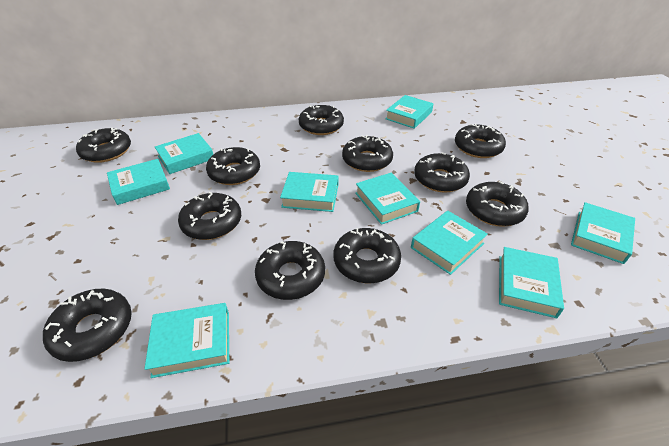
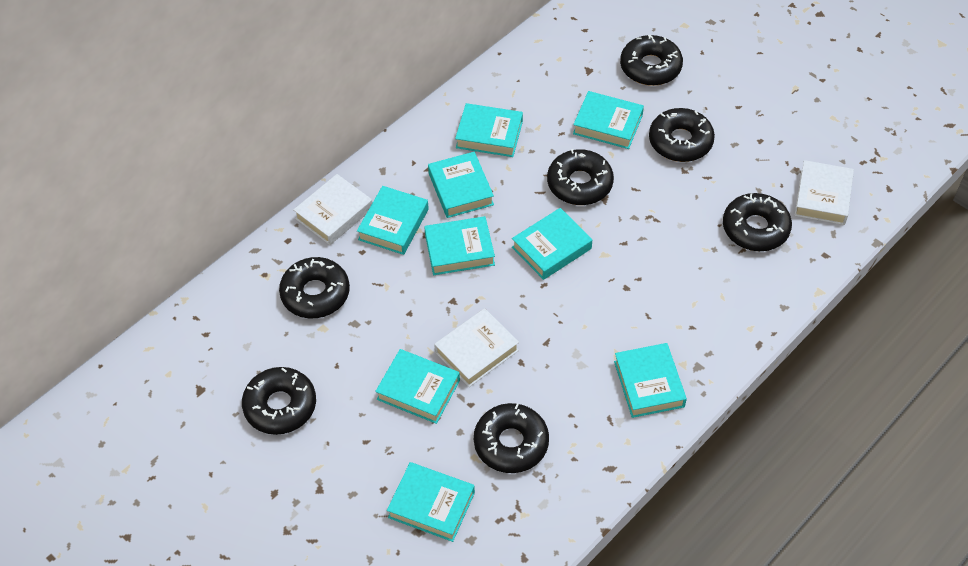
black donut: [43,289,132,362] [76,127,131,163] [178,192,241,240] [206,147,260,185] [255,241,325,300] [299,105,344,135] [333,228,401,283] [342,135,393,172] [414,152,470,193] [455,123,506,158] [466,181,529,227] = 11 -> [242,367,316,435] [279,257,350,318] [474,403,549,473] [547,149,614,205] [620,35,683,86] [649,108,715,162] [723,193,792,251] = 7
white book: none = 0 -> [293,174,372,245] [434,308,519,387] [794,160,854,225] = 3

